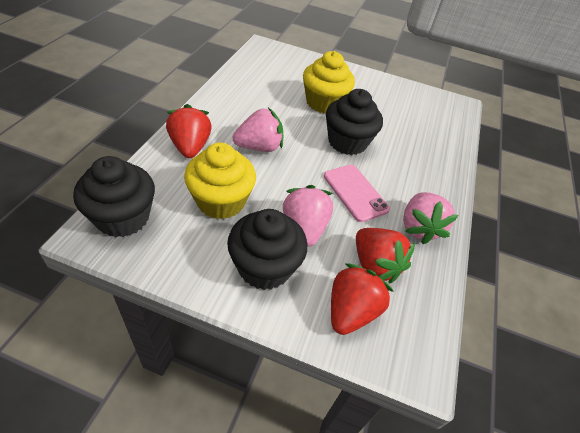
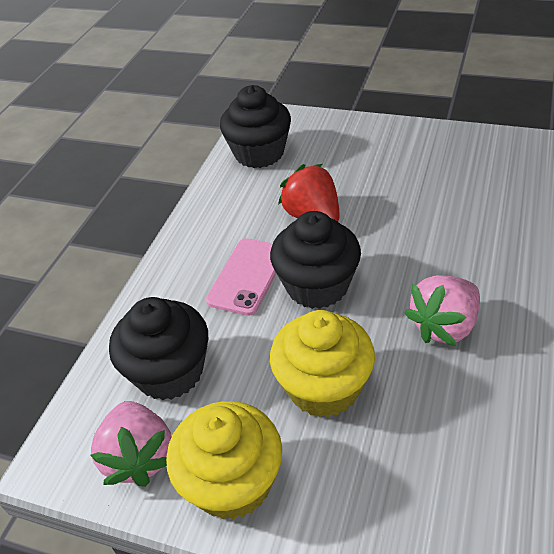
pink strawberry: [233,108,283,152] [283,185,333,246] [403,192,459,244] = 3 -> [90,401,171,487] [404,275,480,346] = 2
red strawberry: [166,104,212,158] [331,263,394,335] [356,228,415,283] = 3 -> [278,164,340,222] = 1

